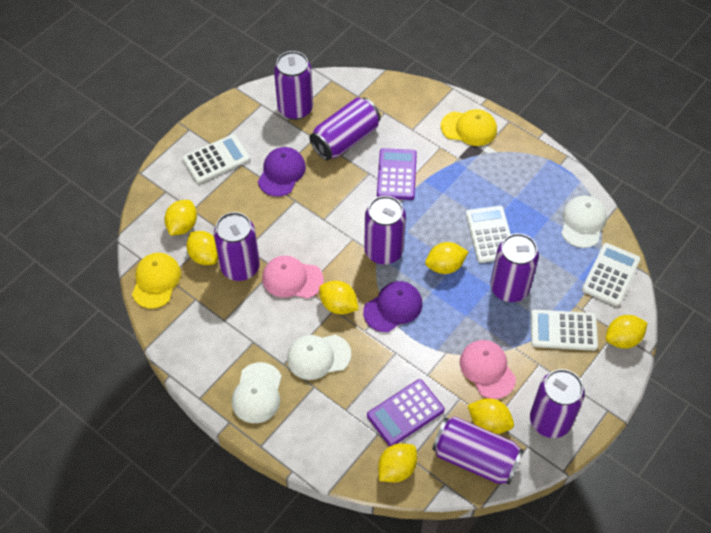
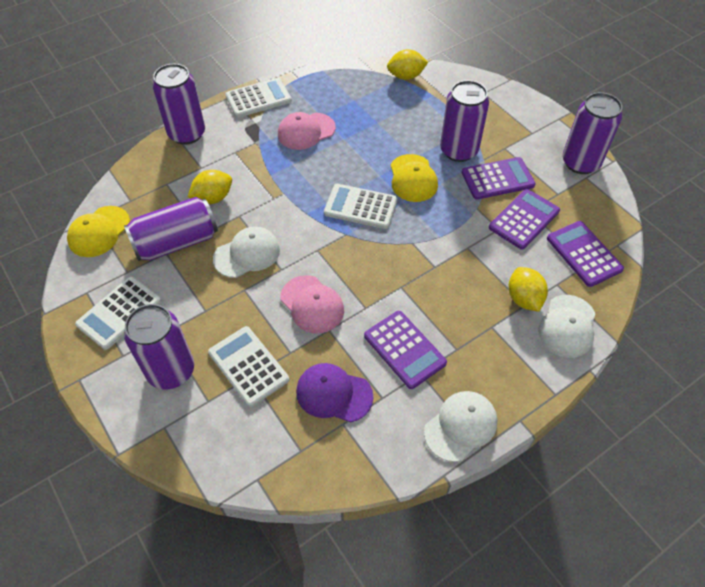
purple calculator: [367,379,445,446] [377,148,417,200] = 2 -> [364,311,447,389] [461,157,536,200] [489,189,560,250] [547,221,624,287] = 4
purple can: [214,212,260,281] [274,51,313,120] [309,98,380,160] [364,196,406,264] [432,416,524,485] [490,233,539,302] [530,369,585,438] = 7 -> [124,197,218,261] [124,304,194,389] [153,64,205,145] [440,80,489,162] [562,92,622,174] = 5
purple cap: [258,147,306,197] [363,281,422,332] = 2 -> [296,363,373,422] = 1
yellow lemon: [164,200,197,236] [186,231,218,265] [319,281,359,314] [378,443,417,483] [425,242,468,274] [467,398,514,434] [606,315,647,349] = 7 -> [188,170,232,204] [387,49,428,80] [508,267,548,312] = 3

